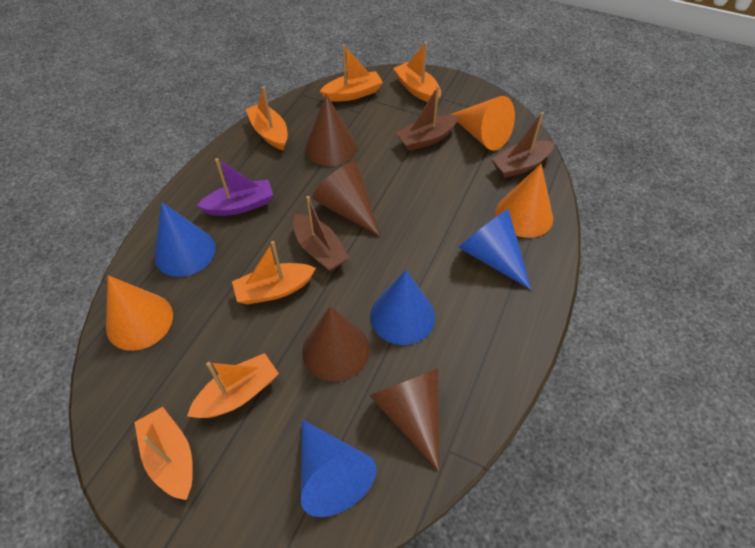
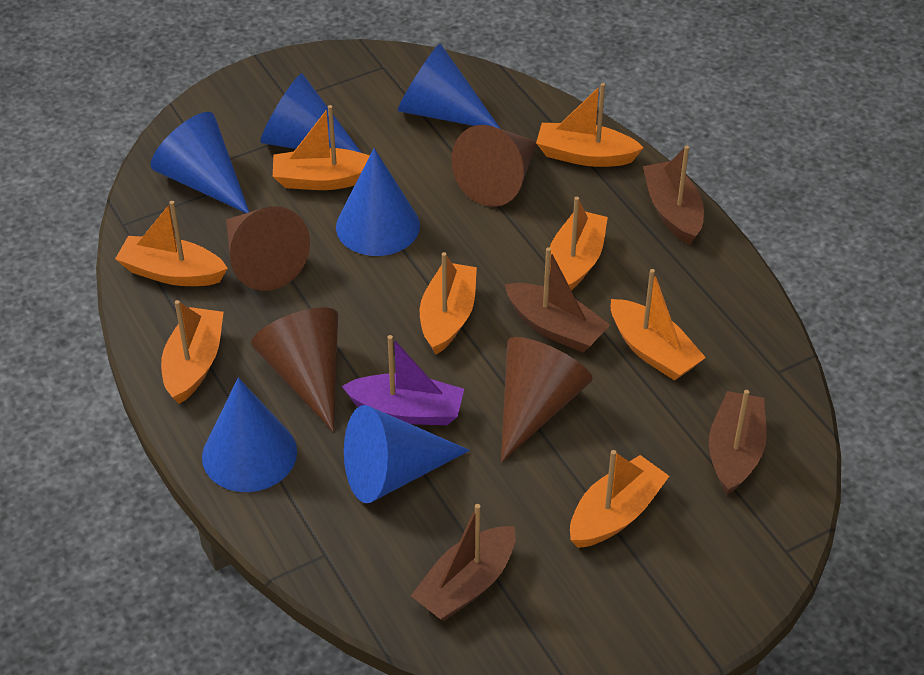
blue cone: [154,202,215,277] [301,420,376,517] [370,270,435,345] [458,209,531,290] = 4 -> [150,112,249,213] [202,378,297,492] [260,73,362,153] [336,148,420,256] [344,405,470,503] [398,43,500,129] = 6
brown boat: [293,196,350,271] [396,86,458,151] [491,112,555,178] = 3 -> [411,504,516,621] [505,247,610,353] [643,146,704,245] [709,390,767,495] = 4
orange boat: [134,407,193,500] [187,353,279,418] [232,241,316,304] [245,86,288,151] [320,44,383,102] [393,42,441,102] = 6 -> [115,201,228,286] [161,300,224,404] [273,105,370,190] [420,252,477,354] [536,83,644,167] [550,197,608,291] [570,450,669,548] [611,269,706,381] = 8
orange cone: [106,275,173,351] [450,96,515,151] [495,164,553,238] = 3 -> none = 0

